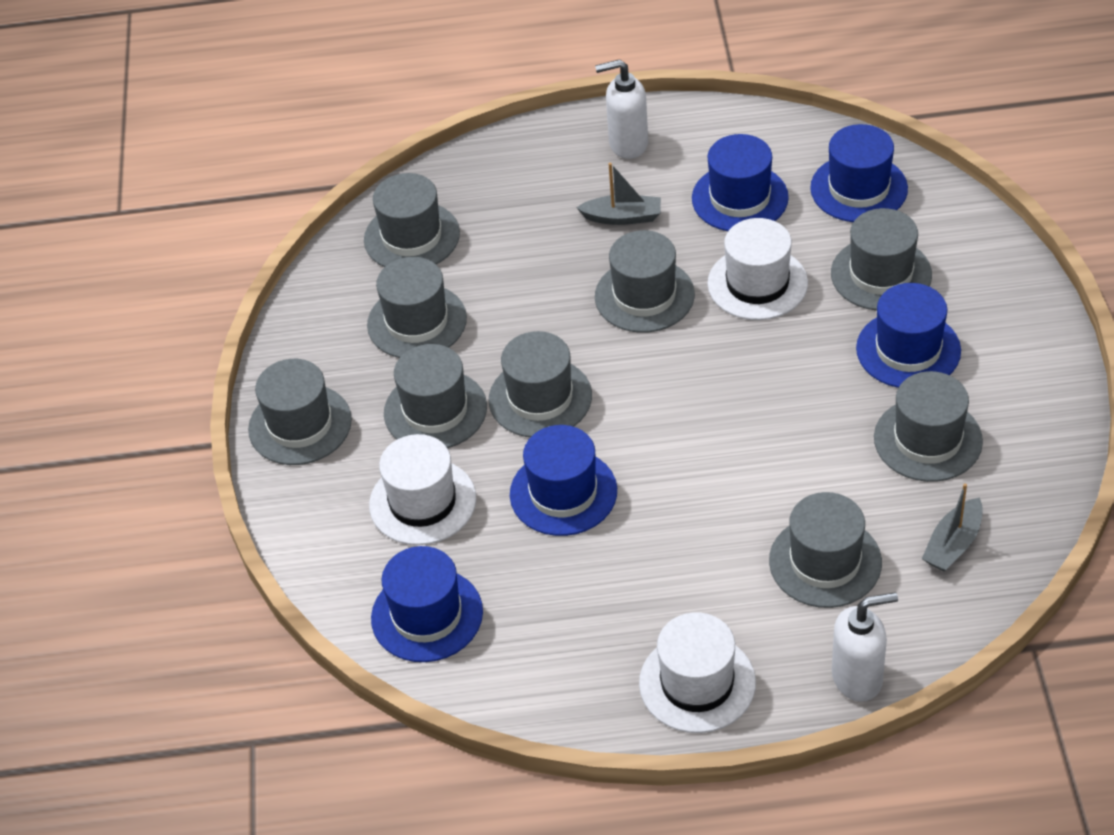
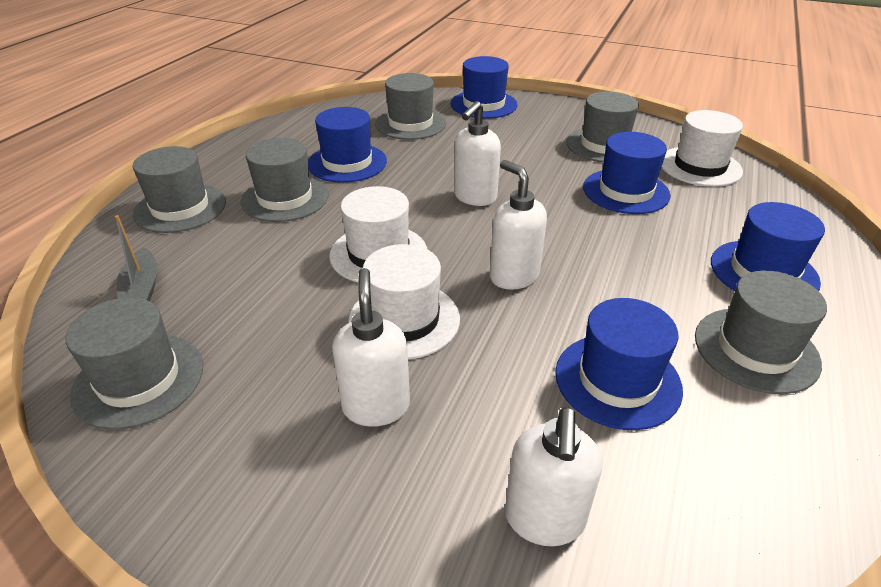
grey boat: [576,163,661,225] [922,483,983,571] = 2 -> [115,215,158,301] = 1
grey hat: [248,359,352,465] [364,173,460,267] [367,257,467,358] [384,344,487,448] [489,331,592,437] [595,230,695,333] [769,492,882,608] [831,208,932,311] [874,371,983,482] = 9 -> [66,297,203,430] [133,146,226,233] [241,138,329,222] [375,73,446,140] [566,91,639,163] [695,270,827,394] = 6
white soap dispenser: [595,59,648,159] [832,592,898,702] = 2 -> [332,268,410,427] [454,101,501,206] [490,160,547,290] [505,407,603,546] = 4

